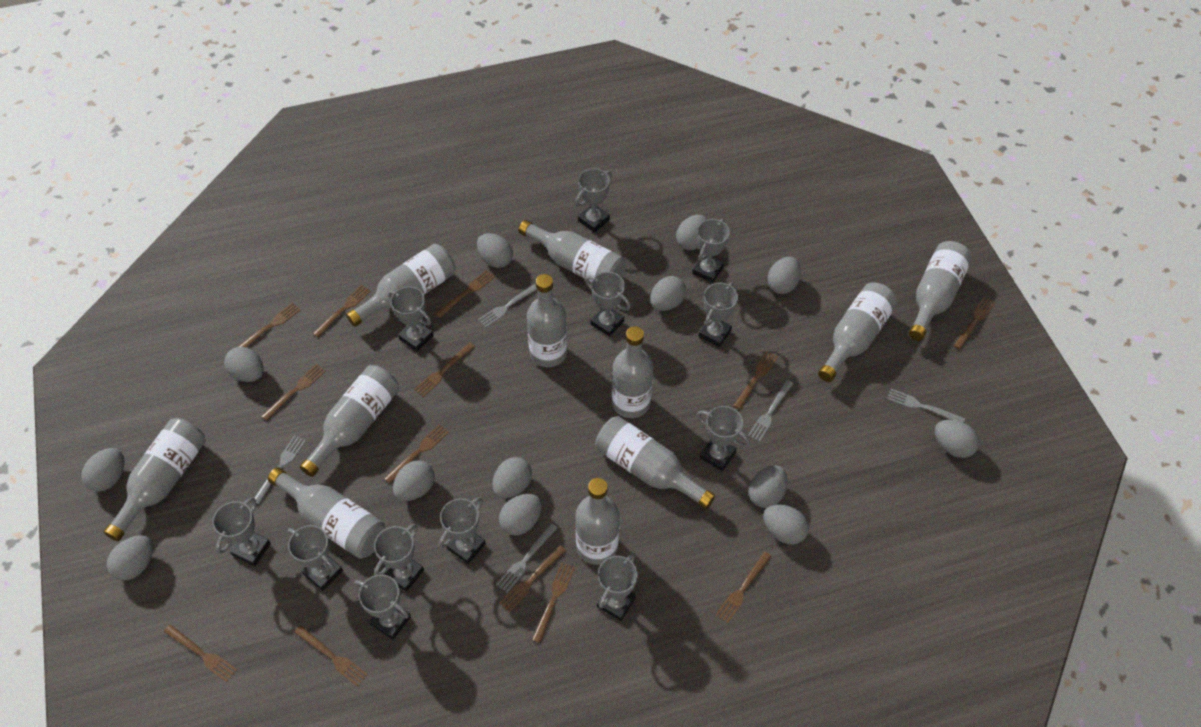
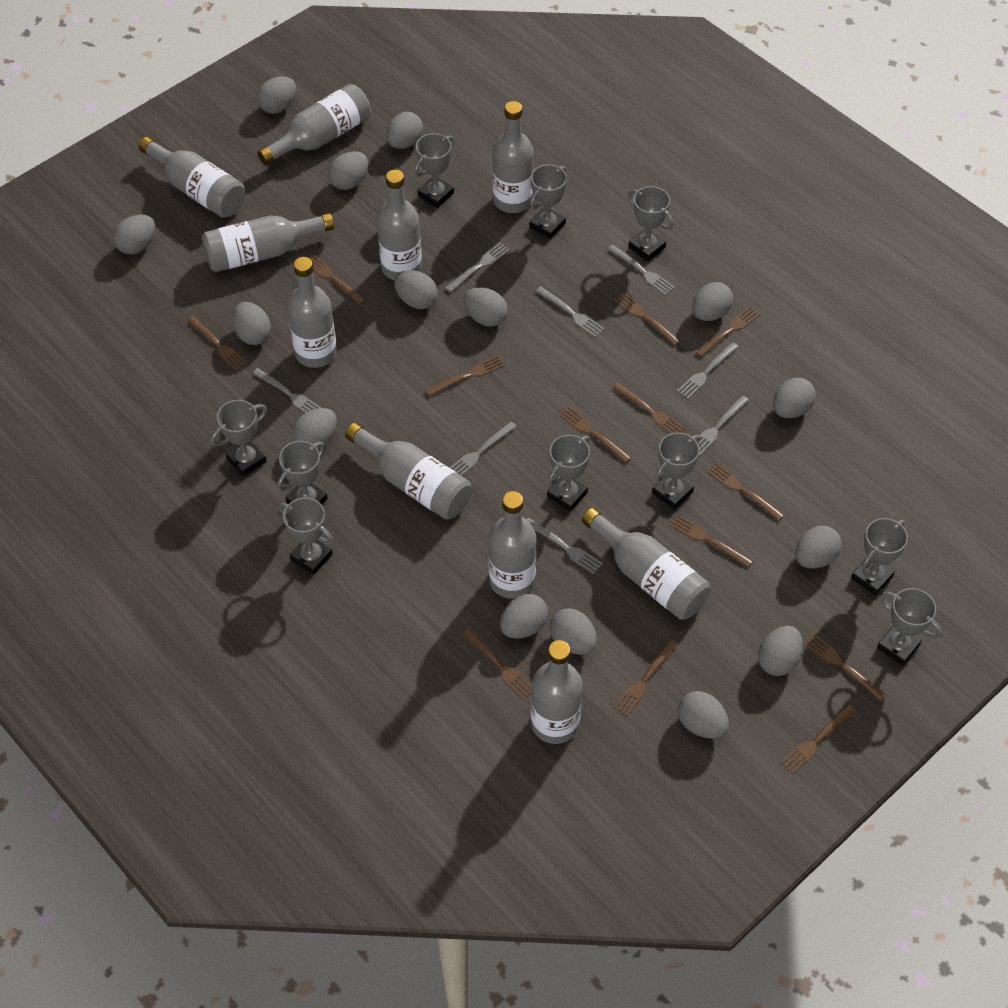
grey bottle: [104,418,206,541] [268,467,385,559] [300,365,399,477] [346,244,455,327] [519,220,626,282] [527,274,567,367] [575,478,620,565] [595,416,715,509] [612,326,653,418] [818,283,897,382] [908,241,972,341] = 11 -> [139,137,245,218] [202,213,334,272] [257,84,371,165] [287,257,337,368] [345,423,472,520] [377,170,422,280] [488,491,536,599] [493,101,534,213] [531,640,583,744] [582,508,710,620] = 10
grey egg: [81,448,124,492] [107,535,153,581] [224,347,264,382] [393,460,435,501] [477,233,513,268] [492,457,532,498] [499,494,542,536] [650,276,686,311] [676,215,707,250] [749,465,788,508] [763,504,809,545] [767,257,801,294] [935,420,979,458] = 13 -> [113,215,155,254] [232,302,271,345] [257,76,296,114] [292,408,337,449] [328,151,368,190] [386,112,423,149] [394,270,438,309] [463,288,508,327] [500,594,548,639] [550,608,597,655] [678,691,729,739] [692,282,733,321] [758,626,803,676] [773,378,816,418] [795,526,842,569] = 15
grey fork: [254,435,306,504] [478,283,537,328] [496,523,557,593] [748,380,793,442] [887,389,965,423] = 5 -> [252,368,322,413] [445,243,510,293] [450,421,517,476] [526,517,603,574] [535,286,605,337] [608,245,675,295] [677,342,739,399] [698,395,749,456] = 8
grey trophy: [212,497,271,566] [288,525,343,591] [355,574,411,640] [374,524,424,592] [388,286,434,351] [439,497,486,564] [575,169,612,233] [585,272,631,337] [597,553,638,621] [692,219,730,283] [697,406,750,471] [698,282,738,347] = 12 -> [211,400,267,476] [277,441,328,505] [279,497,333,575] [414,133,454,208] [529,164,567,239] [547,435,590,512] [628,186,674,261] [652,432,700,510] [851,518,908,596] [877,588,942,666] = 10

